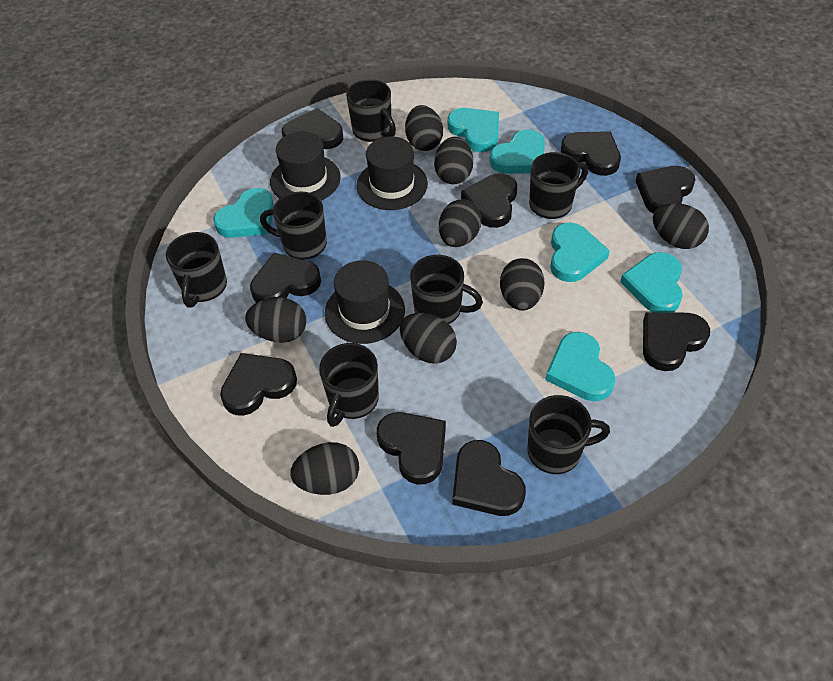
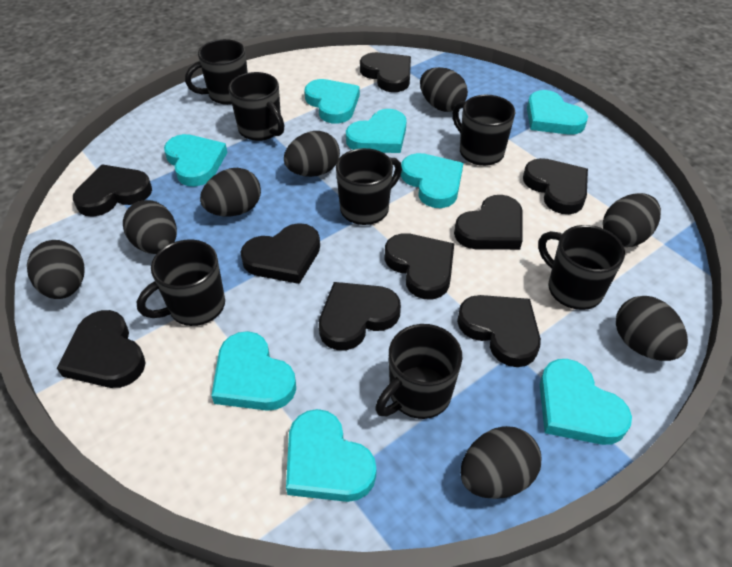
black hat: [270,131,341,200] [325,260,405,344] [357,136,428,210] = 3 -> none = 0
turquoise heart: [213,188,274,238] [448,108,499,152] [490,129,545,174] [545,332,615,401] [550,223,610,282] [620,252,683,313] = 6 -> [164,134,227,186] [211,331,296,411] [286,409,377,502] [304,79,360,124] [346,109,407,153] [401,153,463,208] [527,90,588,135] [540,359,632,445] = 8

